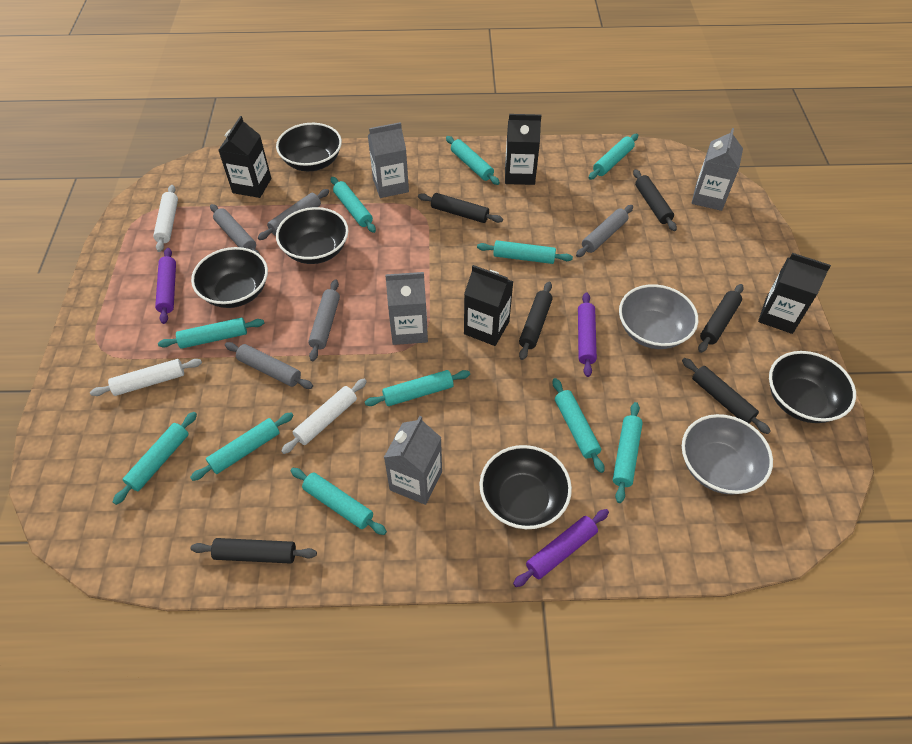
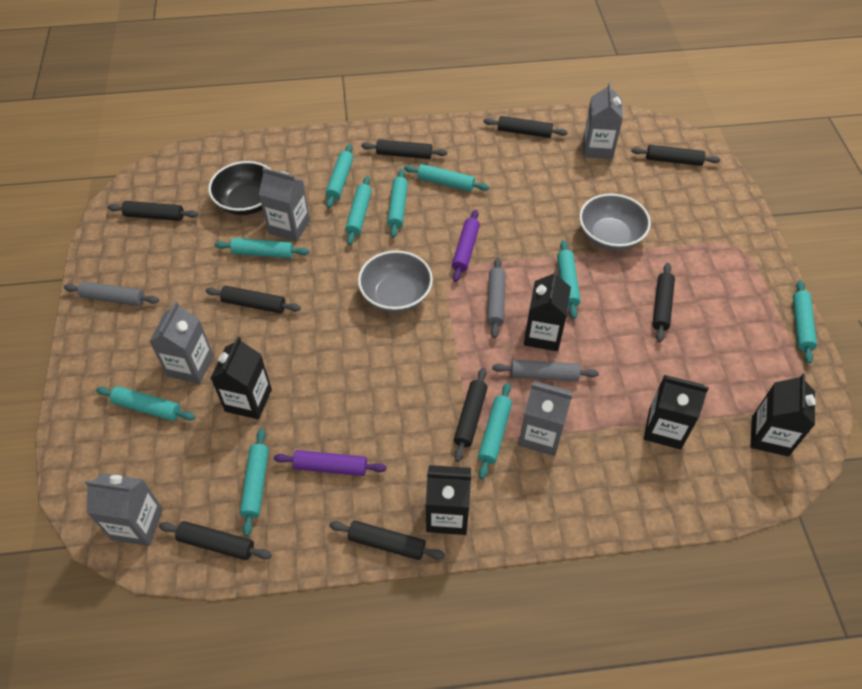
black bowl: [191,247,268,308] [276,123,342,171] [276,207,348,264] [479,445,572,529] [769,351,856,423] = 5 -> [208,161,271,215] = 1
black carton: [218,116,271,198] [464,265,514,346] [505,114,541,185] [758,253,831,334] = 4 -> [211,336,272,419] [426,465,471,535] [524,269,571,351] [644,375,709,449] [750,373,815,456] = 5
black rolling pin: [191,538,317,564] [418,193,503,223] [519,282,553,360] [633,169,677,231] [682,358,771,434] [698,284,744,353] = 6 -> [107,201,198,221] [159,521,272,560] [205,286,301,313] [329,520,445,560] [361,139,447,159] [454,368,488,462] [483,116,568,138] [631,145,720,166] [653,263,675,342] = 9
grey carton: [368,122,409,198] [384,416,442,505] [385,272,428,345] [692,128,743,211] = 4 -> [85,473,163,546] [149,301,214,384] [259,167,310,242] [519,381,573,456] [583,82,623,159] = 5
grey rolling pin: [210,204,260,254] [225,342,313,389] [258,189,329,240] [308,279,340,361] [576,205,633,257] = 5 -> [64,281,159,306] [487,258,506,338] [492,360,599,381] = 3
purple rolling pin: [155,248,176,324] [513,509,609,587] [578,292,597,377] = 3 -> [274,450,387,476] [452,210,480,282] = 2
turquoise rolling pin: [113,412,197,505] [158,318,264,349] [190,413,294,481] [291,468,387,535] [331,177,376,233] [365,370,470,406] [446,136,500,185] [477,240,573,264] [552,378,604,473] [589,134,638,180] [613,402,643,503] = 11 -> [96,386,195,421] [215,238,309,258] [240,428,269,536] [325,144,353,208] [345,176,372,245] [387,169,408,238] [404,164,489,192] [478,383,512,479] [557,240,581,319] [793,280,817,363] = 10
white rolling pin: [90,359,202,396] [153,185,178,252] [281,379,367,454] = 3 -> none = 0

